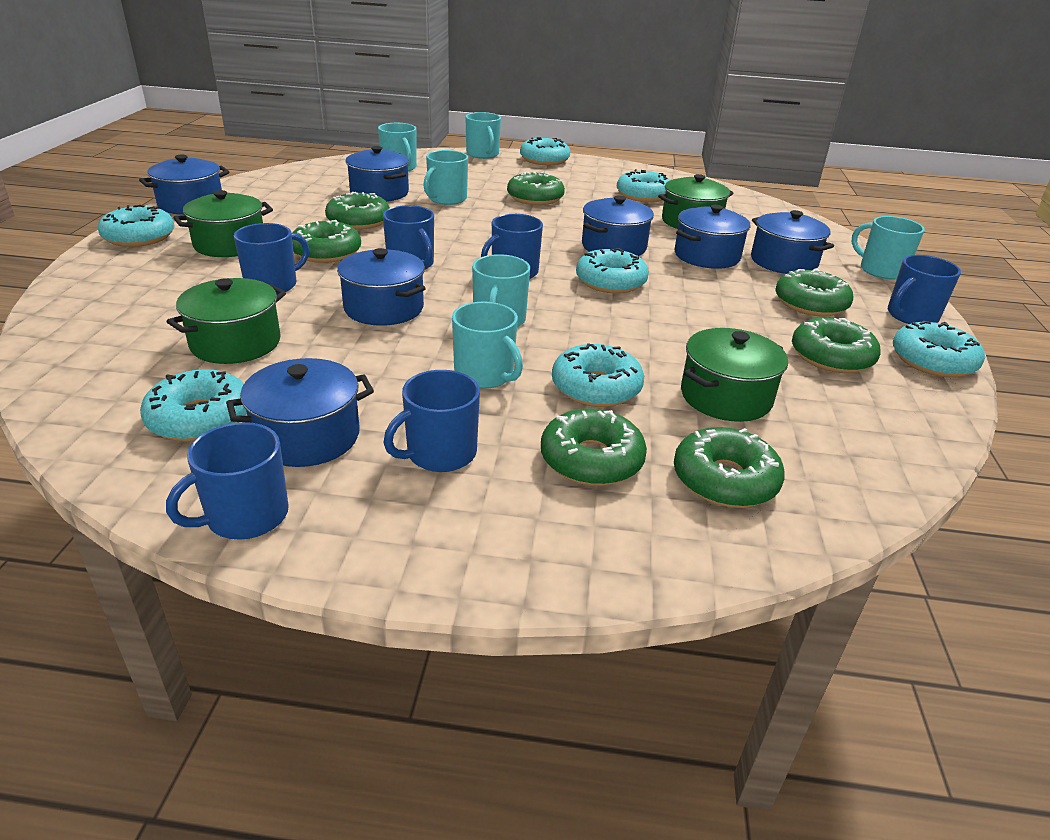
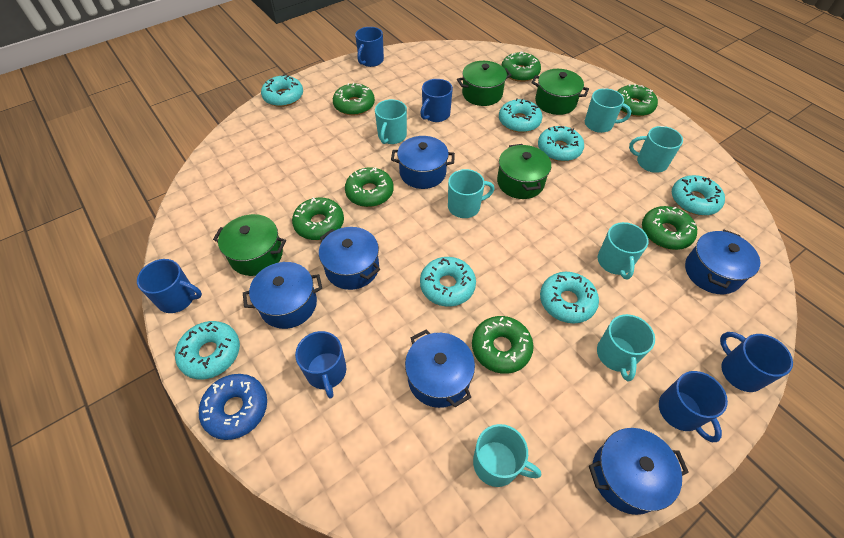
blue donut: none = 0 -> [199,374,267,440] = 1
blue pot: [139,155,229,215] [226,358,374,467] [337,248,426,326] [346,146,409,202] [582,196,654,256] [674,205,750,269] [751,210,834,274] = 7 -> [243,262,322,329] [319,227,380,290] [391,136,455,189] [405,330,475,408] [589,428,689,515] [685,230,760,294] = 6
turquoise mug: [378,123,417,171] [423,150,468,205] [452,301,523,388] [465,112,501,159] [472,254,530,327] [852,216,925,279] = 6 -> [375,99,407,144] [448,169,495,218] [473,424,541,487] [585,88,631,133] [597,222,649,279] [597,314,655,381] [629,126,683,173] = 7

